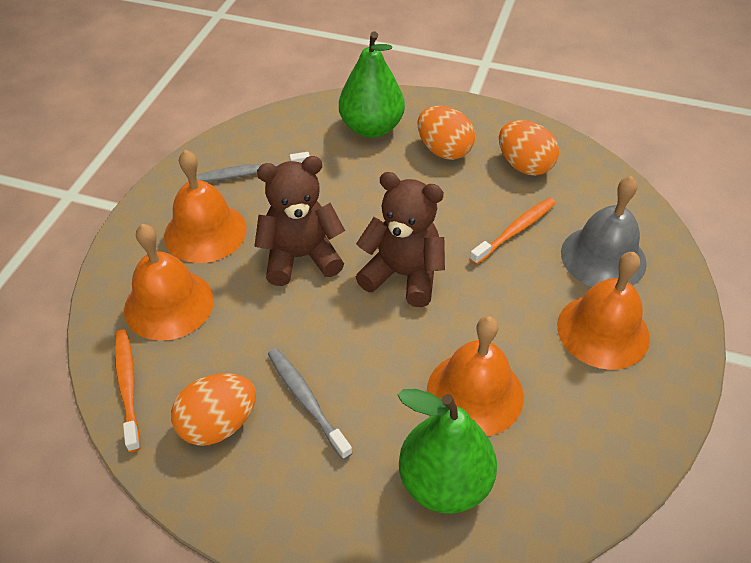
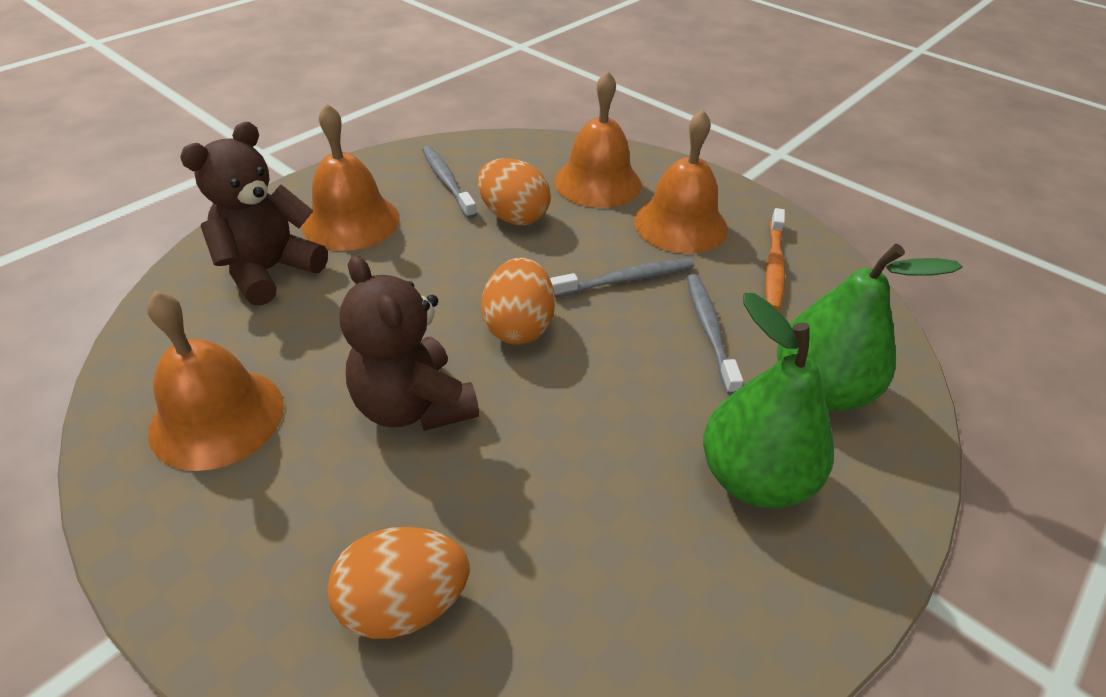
grey bell: [561,176,647,287] = 1 -> none = 0
grey toothbrush: [196,152,310,182] [268,348,352,460] = 2 -> [422,146,477,219] [550,258,694,297] [687,274,743,395] = 3
orange toothbrush: [115,330,140,452] [470,198,556,265] = 2 -> [766,208,785,311] = 1

